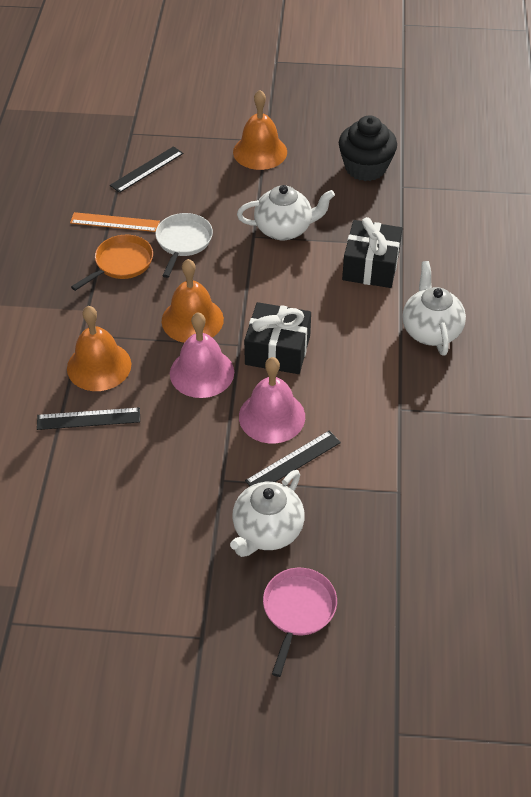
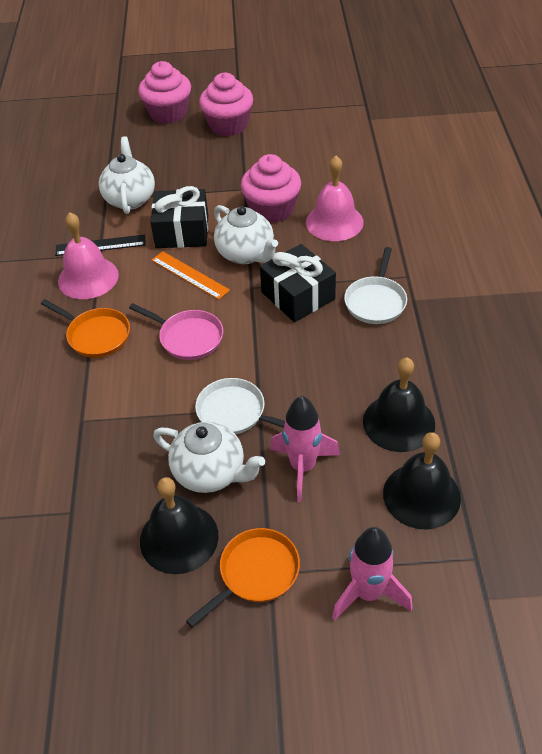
black bell: none = 0 -> [140,477,219,574] [363,357,435,452] [383,432,461,530] = 3
black cupcake: [339,115,397,181] = 1 -> none = 0
black ruler: [37,407,140,430] [110,146,183,193] [245,430,341,486] = 3 -> [55,234,146,256] = 1
orange bell: [67,306,131,391] [162,259,224,343] [233,90,287,170] = 3 -> none = 0
orange pan: [71,235,153,291] = 1 -> [41,299,130,358] [186,528,300,627] = 2
pink cupcake: none = 0 -> [138,61,191,124] [199,73,253,136] [241,154,301,223] = 3
pink rocket: none = 0 -> [270,396,340,502] [332,527,412,621] = 2
white pan: [156,213,213,278] = 1 -> [195,378,285,435] [344,247,407,324] = 2

